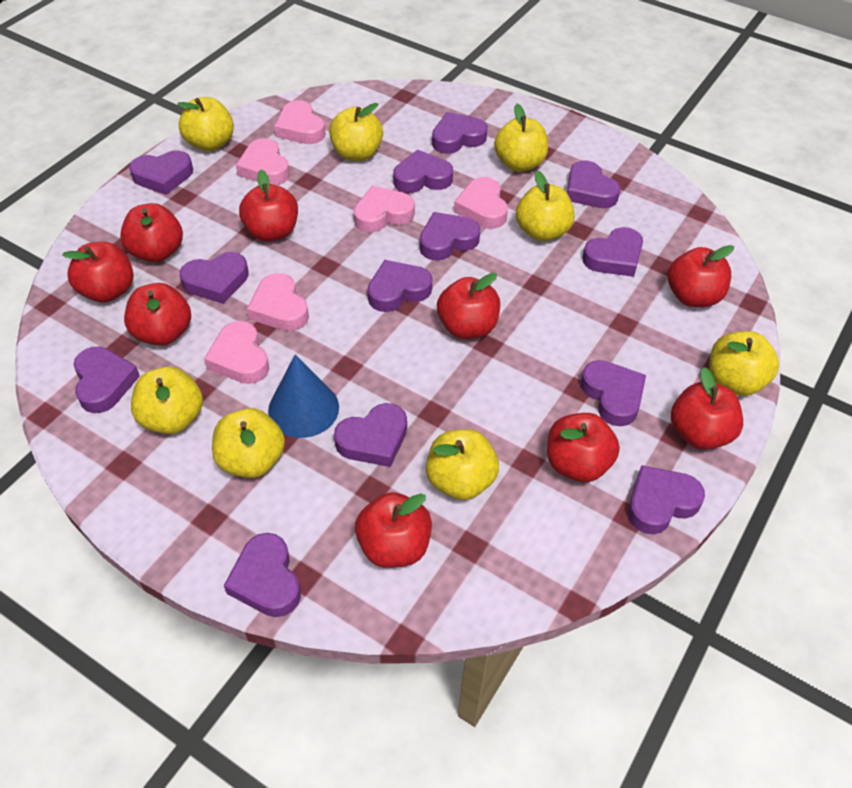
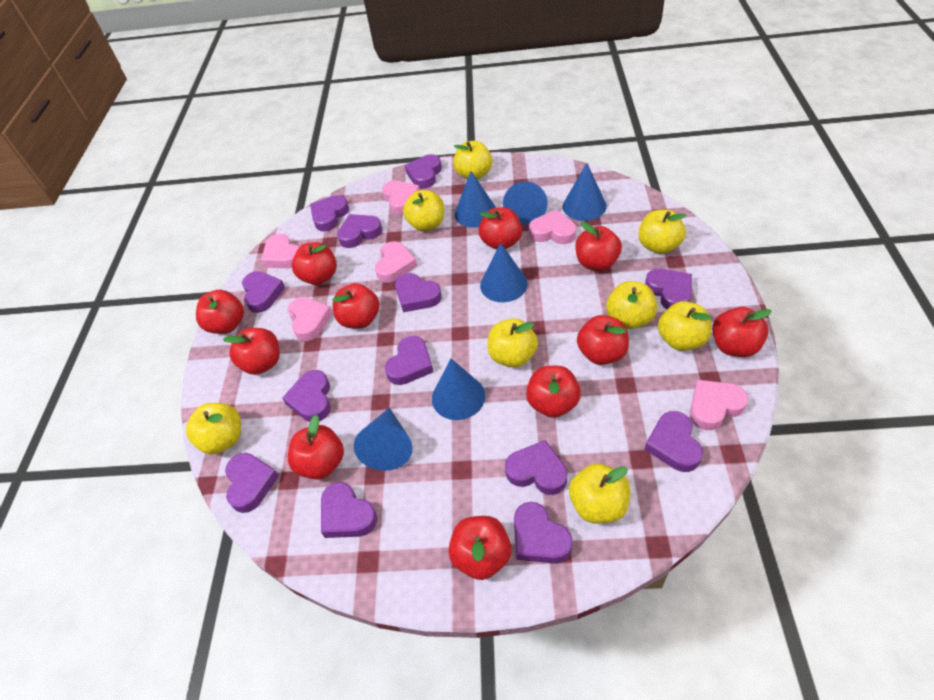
blue cone: [268,354,339,438] = 1 -> [354,407,413,471] [432,359,485,420] [455,171,496,228] [480,243,528,302] [503,182,548,225] [563,163,607,221] = 6
red apple: [62,242,133,303] [120,203,183,262] [124,283,191,346] [239,170,298,241] [355,492,432,568] [437,273,500,339] [547,413,620,482] [668,245,734,307] [671,367,743,450] = 9 -> [196,290,244,334] [223,328,280,375] [288,415,344,479] [292,242,337,285] [332,283,380,329] [449,516,511,580] [479,207,522,250] [526,366,581,418] [576,222,622,271] [577,315,629,365] [712,307,772,357] = 11

